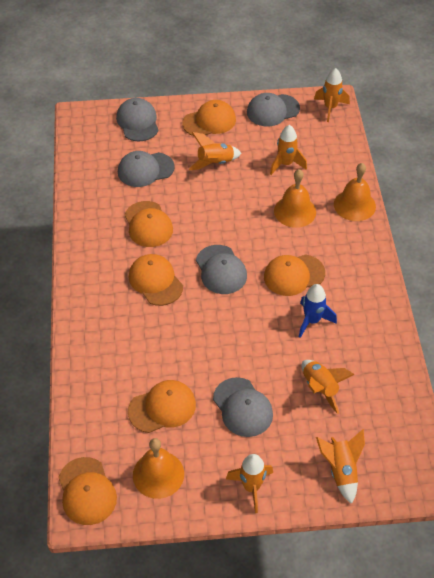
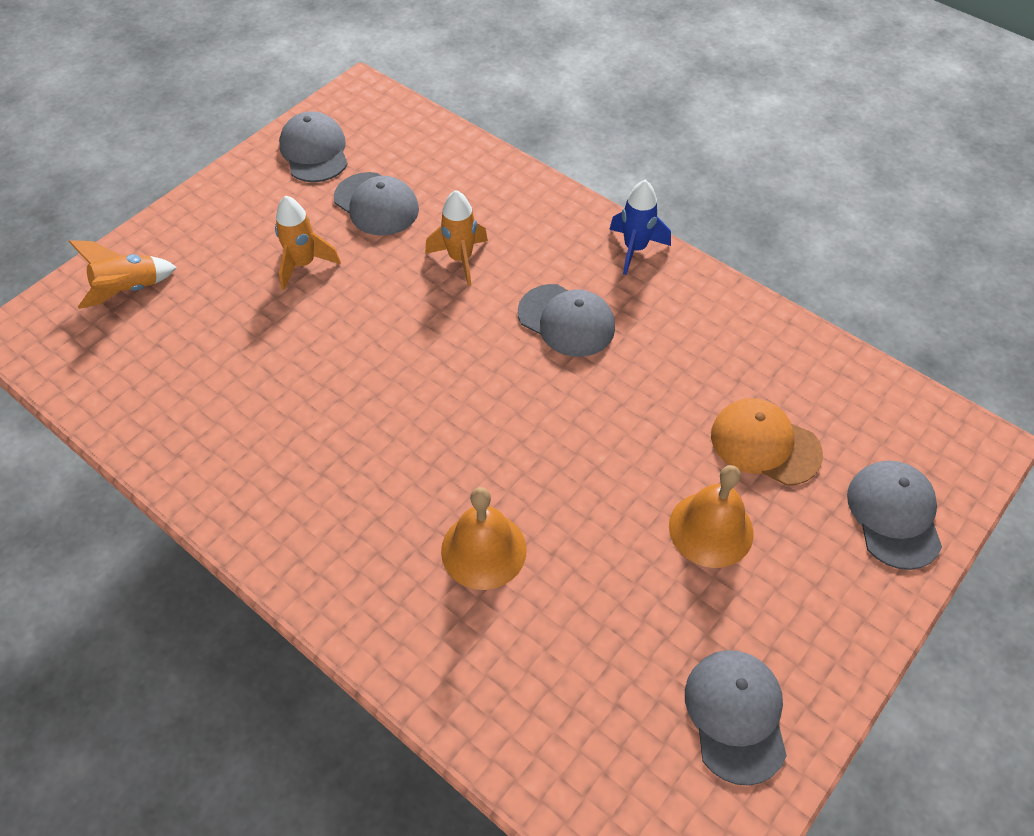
orange bell: [133,438,184,499] [274,169,316,228] [334,163,376,221] = 3 -> [441,487,527,590] [669,465,754,568] = 2
orange cap: [58,457,117,525] [125,201,173,247] [128,380,196,433] [129,254,183,306] [182,100,236,136] [264,254,325,296] = 6 -> [711,398,823,486] = 1
orange rocket: [189,132,242,170] [226,454,273,513] [270,125,307,175] [302,360,354,414] [314,68,350,122] [316,429,365,504] = 6 -> [69,240,177,309] [275,195,341,290] [425,190,488,286] = 3

